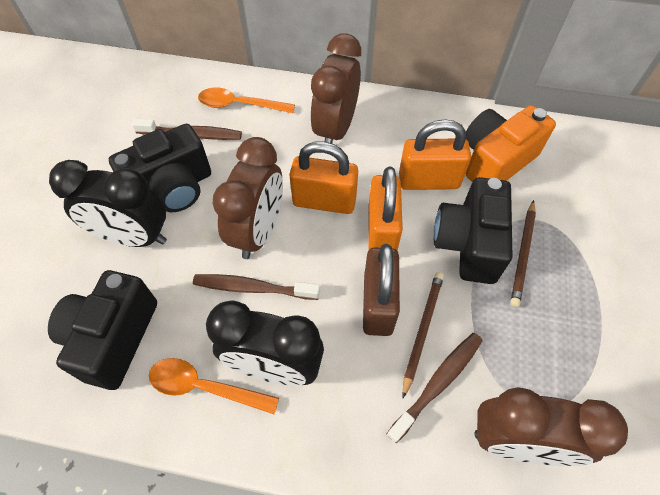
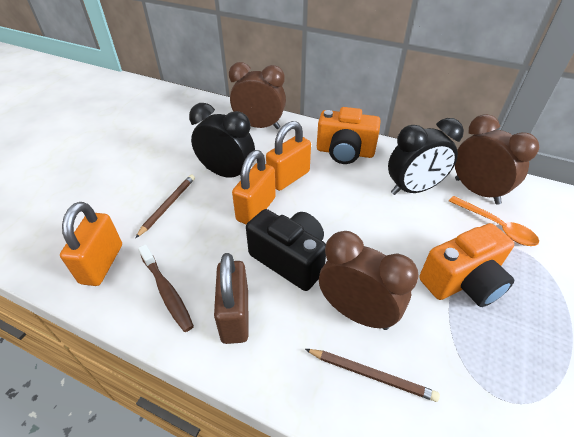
black camera: [48,270,157,390] [109,124,211,212] [434,177,512,284] = 3 -> [246,209,326,291] = 1
brown toothbrush: [132,118,242,140] [193,274,320,300] [387,333,483,444] = 3 -> [138,244,194,332] = 1
orange camera: [466,105,556,182] = 1 -> [317,107,381,164] [419,223,515,307] = 2
orange spoon: [149,358,279,414] [198,87,295,113] = 2 -> [449,196,539,246] = 1

